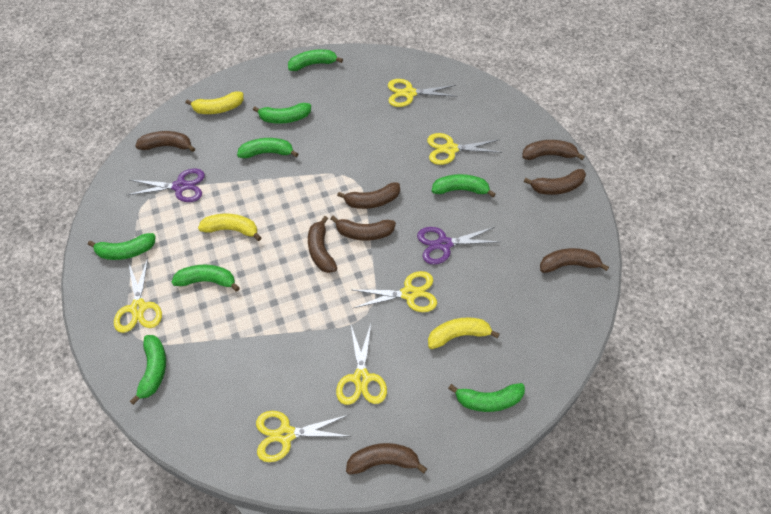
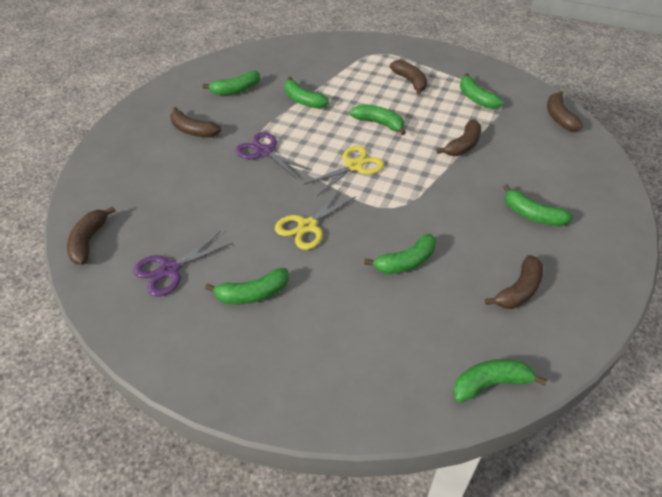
brown banana: [135,131,195,152] [308,216,337,273] [331,216,396,241] [337,182,400,209] [346,443,427,475] [522,140,585,160] [524,169,586,195] [540,248,609,273] = 8 -> [67,206,115,265] [170,107,221,137] [390,60,427,95] [436,119,482,156] [485,255,543,309] [547,91,583,131] = 6
yellow banana: [186,91,244,114] [198,214,261,241] [428,317,499,349] = 3 -> none = 0
yellow scissors: [114,258,162,333] [256,411,350,462] [336,324,387,405] [353,271,437,312] [388,79,458,107] [427,133,502,165] = 6 -> [275,188,356,250] [305,146,384,196] = 2

